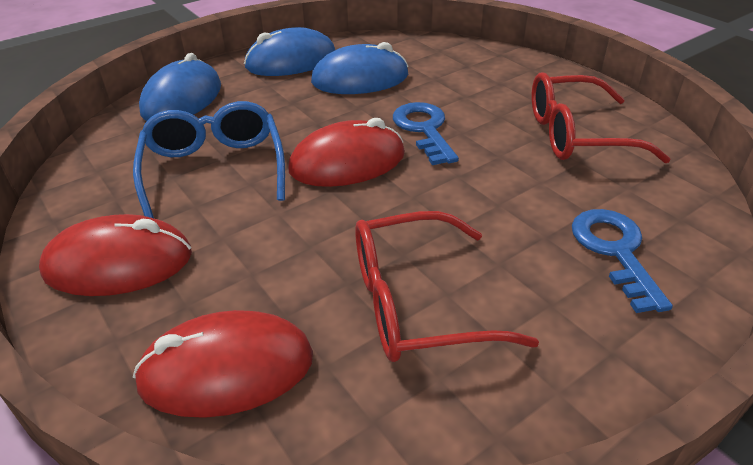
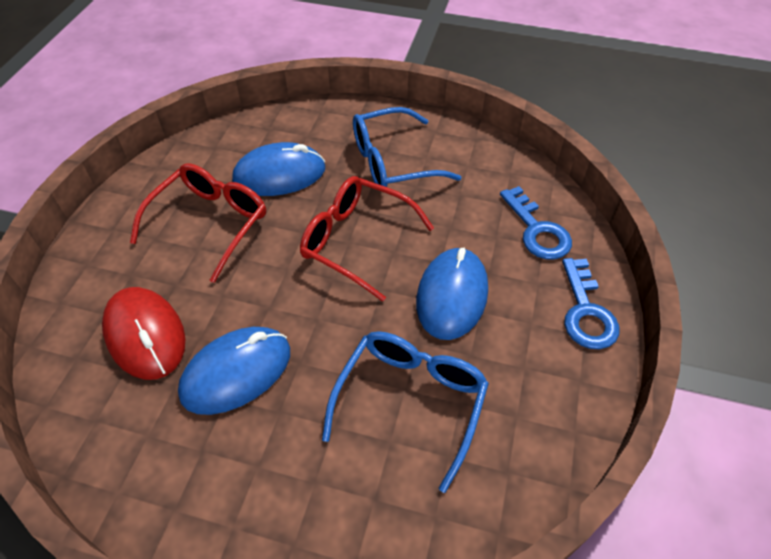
blue glasses: [133,101,285,218] = 1 -> [322,331,489,493] [353,107,462,187] = 2
red mouse: [39,214,192,296] [133,310,313,418] [288,118,405,187] = 3 -> [102,287,185,380] = 1

